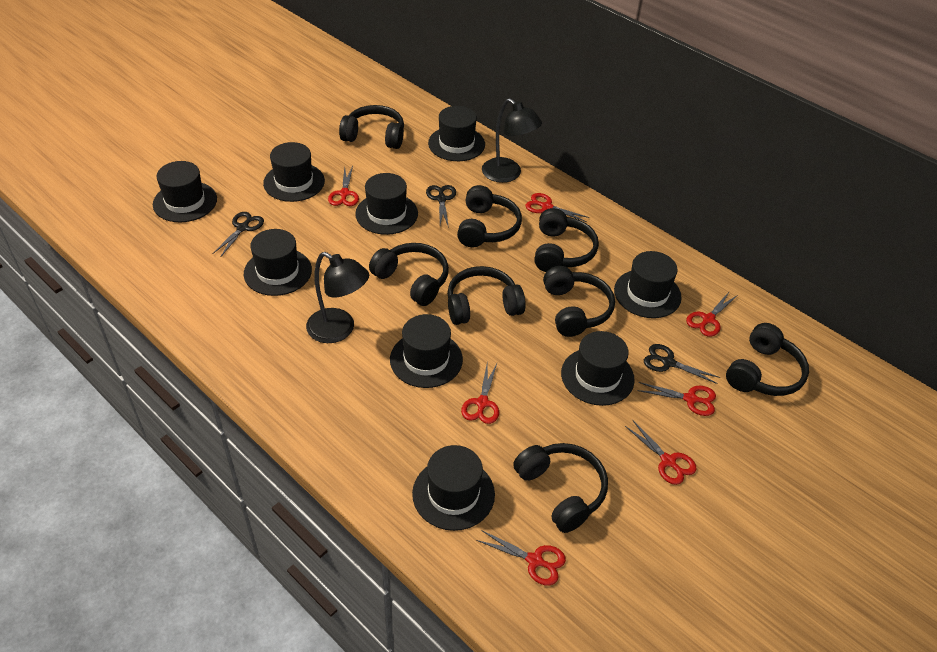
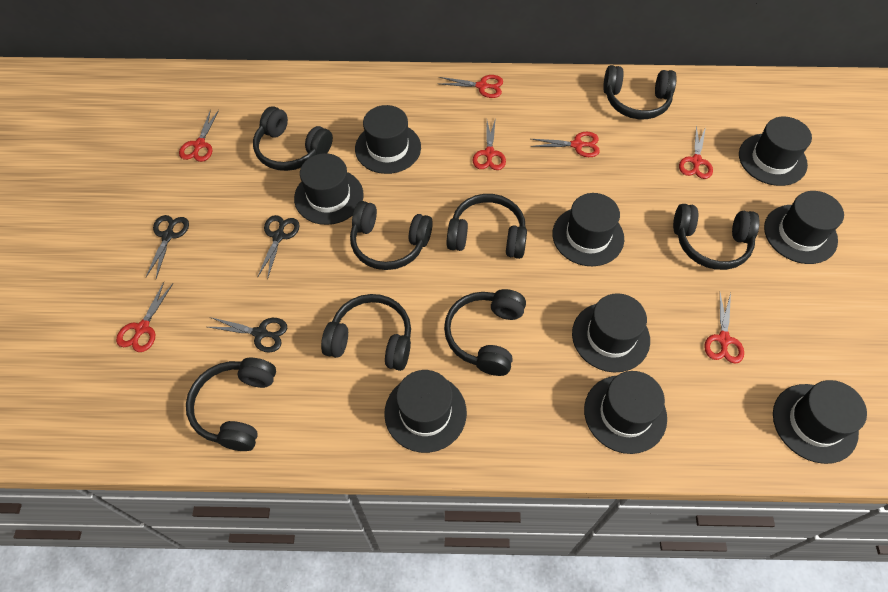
black lamp: [306,252,369,343] [482,98,542,183] = 2 -> none = 0

